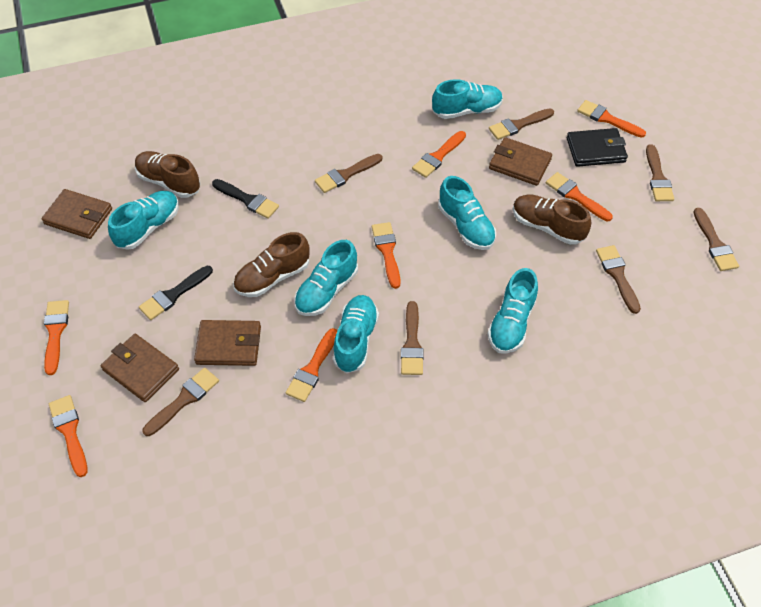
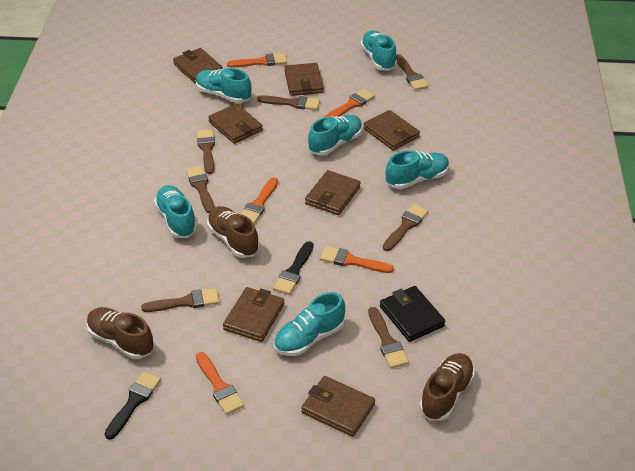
brown wallet: [41,189,112,239] [101,334,179,402] [194,320,261,366] [489,137,552,186] = 4 -> [173,48,223,84] [208,104,263,144] [223,287,284,342] [284,63,324,96] [301,376,375,437] [305,170,361,215] [363,110,420,151] = 7
orange brush: [44,300,69,375] [49,395,87,477] [285,328,337,402] [372,222,401,289] [412,131,466,178] [546,172,613,221] [577,100,646,138] = 7 -> [196,352,244,415] [227,53,287,67] [241,177,278,224] [320,246,394,273] [325,89,375,117] = 5

